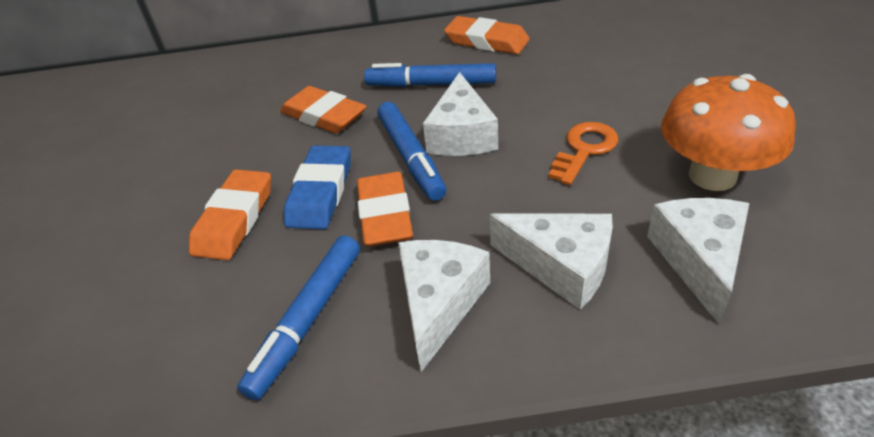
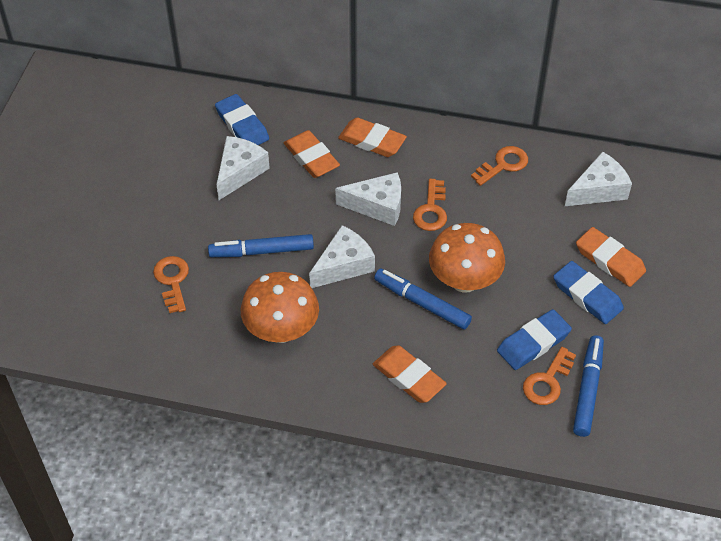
blue eraser: [284,145,351,229] = 1 -> [215,94,269,145] [497,309,572,370] [553,261,624,324] = 3
orange key: [548,122,618,185] = 1 -> [153,256,189,313] [413,179,447,231] [471,146,528,186] [523,347,576,405] = 4
orange mushroom: [661,74,796,191] = 1 -> [241,272,319,343] [429,223,505,293] = 2

